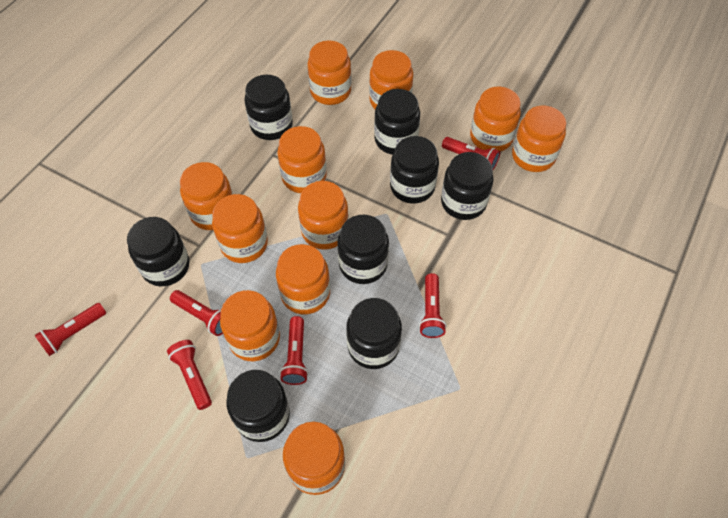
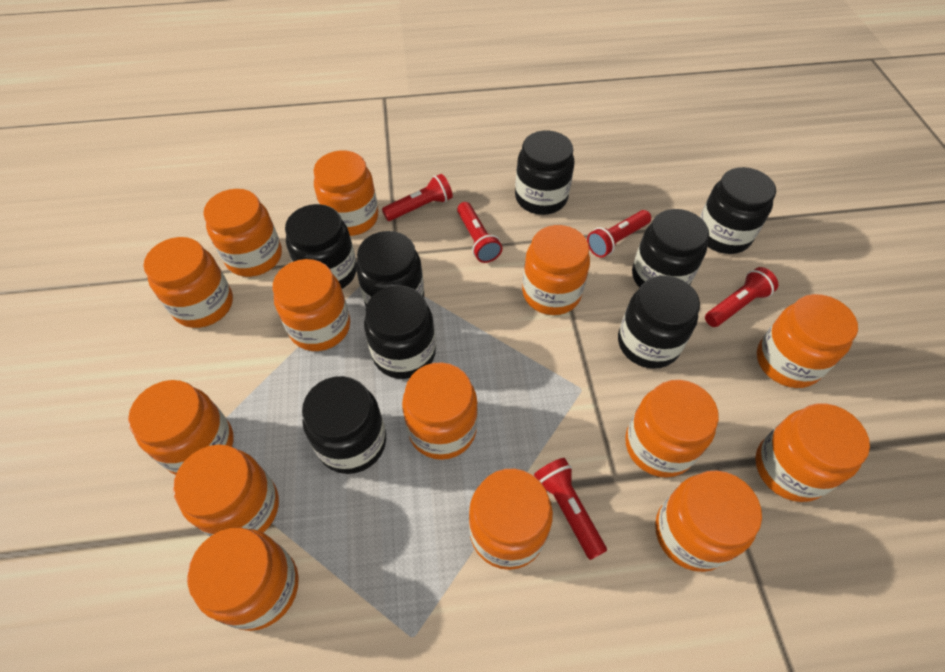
orange jar: [180,162,233,230] [212,194,268,263] [220,290,280,361] [276,244,330,314] [277,126,327,193] [283,422,345,495] [298,181,349,250] [308,40,351,105] [369,50,413,109] [470,87,521,152] [512,106,566,172] = 11 -> [128,380,233,475] [144,237,233,328] [173,445,279,537] [187,528,299,631] [203,189,282,277] [273,259,350,351] [313,150,378,236] [402,363,478,460] [469,469,553,570] [522,225,590,315] [625,380,719,478] [655,470,762,572] [755,403,870,502] [757,294,858,388] = 14
red flashlight: [34,303,106,356] [167,340,212,410] [170,290,223,336] [280,316,308,385] [419,273,446,338] [442,137,500,170] = 6 -> [382,174,453,221] [457,202,502,263] [534,458,607,560] [587,210,651,258] [705,267,778,327] = 5

